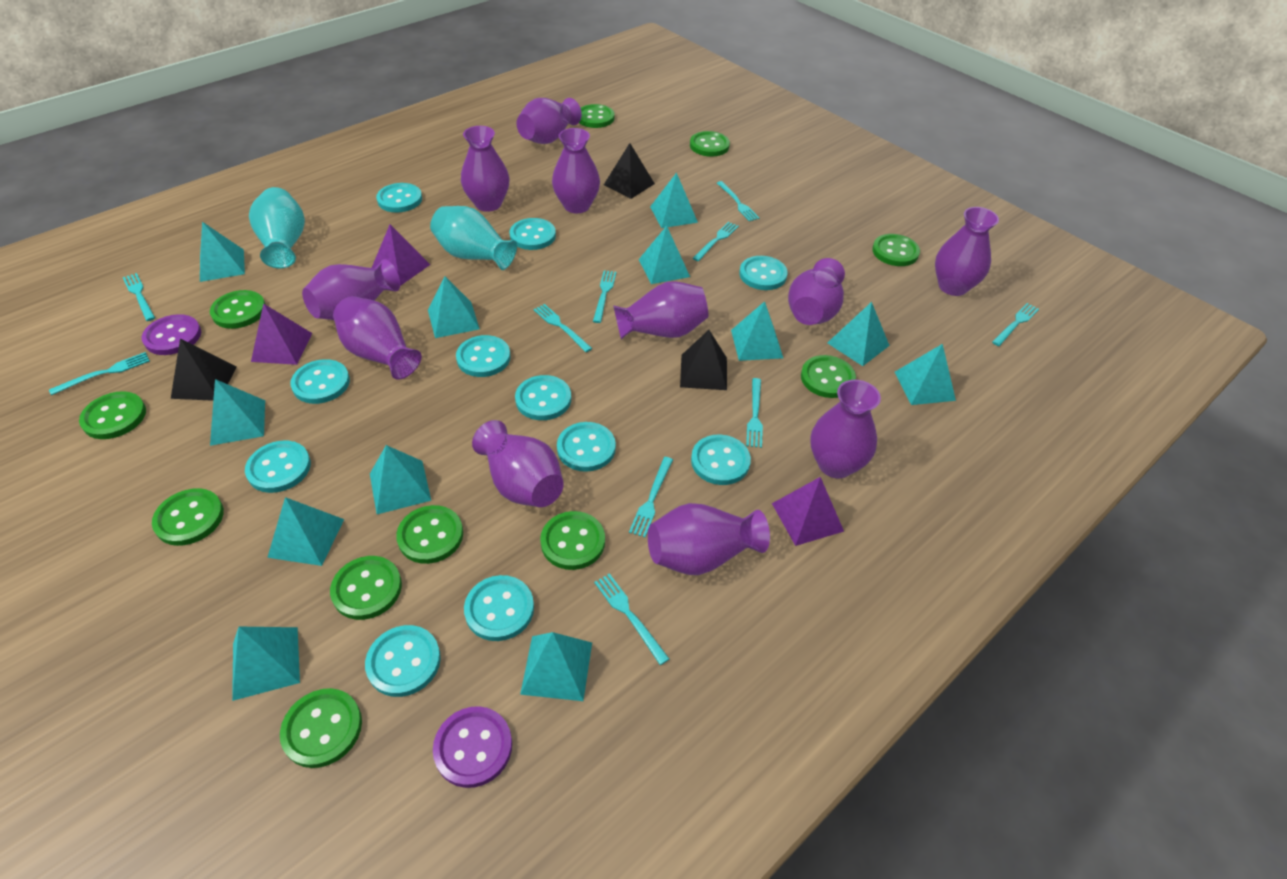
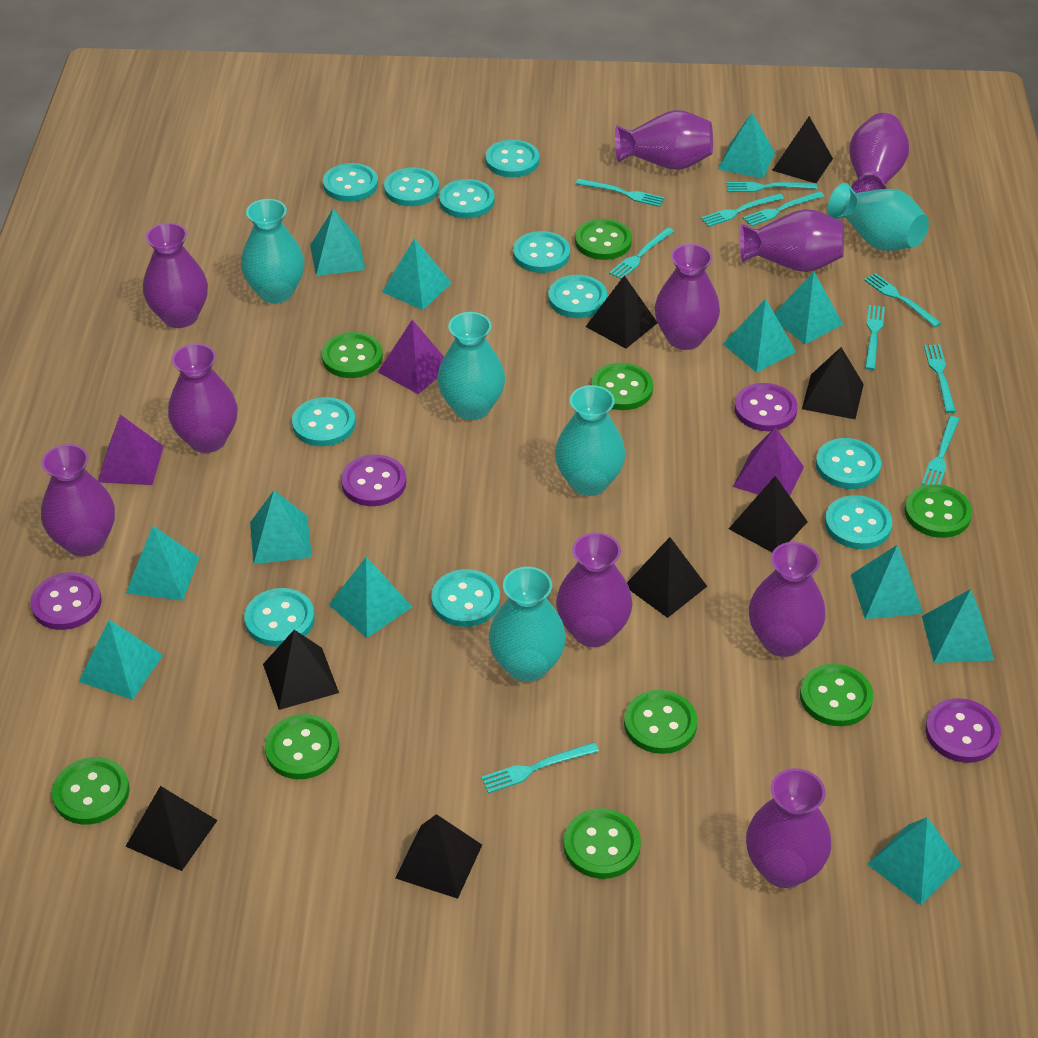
black pyramid: [171,339,237,401] [604,143,655,199] [680,330,727,390] = 3 -> [125,786,218,871] [263,630,339,710] [395,814,482,899] [586,275,657,349] [627,537,707,618] [729,476,808,552] [772,116,833,183] [802,347,864,419] = 8
green button: [79,391,146,439] [152,488,224,546] [210,290,266,329] [280,688,362,768] [330,556,402,620] [396,505,463,564] [540,511,605,570] [579,104,615,128] [690,131,730,157] [801,355,856,398] [872,234,920,266] = 11 -> [52,757,129,825] [265,714,339,779] [322,332,383,378] [563,808,641,879] [575,219,632,260] [591,363,653,410] [624,690,697,754] [800,664,873,726] [904,484,972,538] = 9
purple button: [142,314,201,355] [433,706,512,788] = 2 -> [30,572,102,630] [341,454,407,506] [734,383,798,431] [925,698,1001,763] = 4
purple vase: [302,259,400,320] [333,296,422,380] [461,126,510,212] [472,420,564,507] [517,98,582,144] [552,128,600,213] [613,281,709,339] [648,503,770,575] [788,258,845,325] [810,380,881,478] [935,207,999,296] = 11 -> [41,444,115,557] [143,223,208,328] [168,343,237,453] [556,532,632,647] [615,110,713,170] [655,244,720,350] [740,209,844,272] [746,768,831,888] [749,542,826,657] [850,113,909,193] = 10
turquoise vase: [249,187,305,268] [430,206,517,270] = 2 -> [241,199,305,303] [437,312,505,420] [489,567,566,682] [555,385,626,496] [828,183,929,251] = 5

